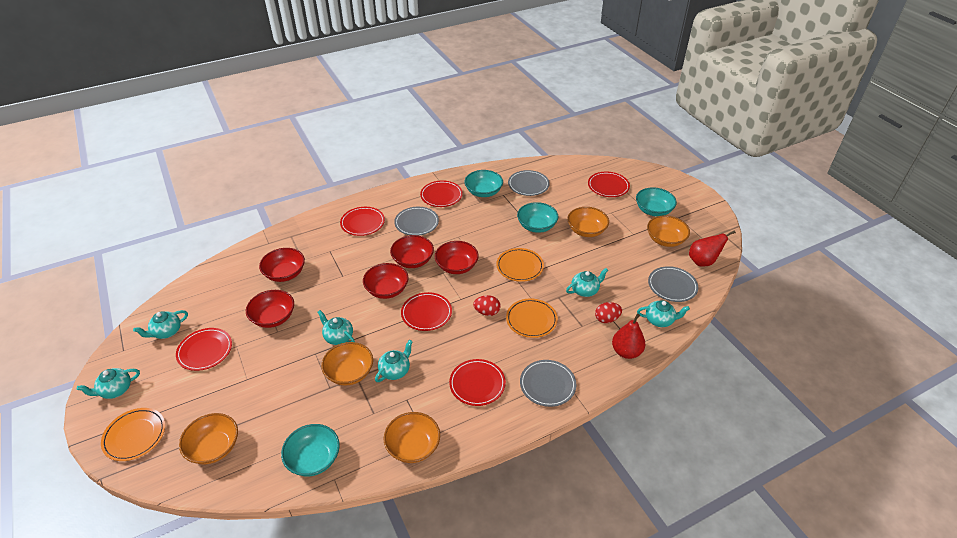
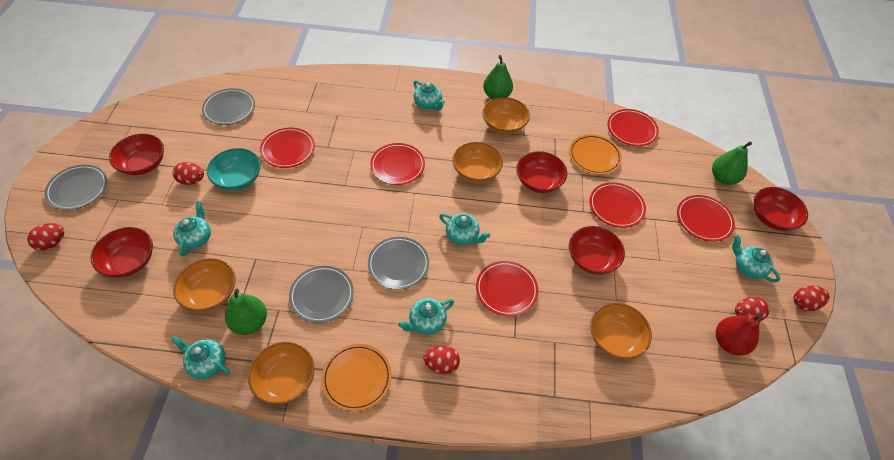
green pear: none = 0 -> [225,289,267,335] [483,55,513,99] [712,142,752,185] = 3
orange plate: [101,408,165,461] [496,248,544,282] [506,298,558,338] = 3 -> [321,344,392,411] [569,134,622,175] = 2
red egg: [473,295,500,316] [595,302,622,323] = 2 -> [27,223,64,251] [173,162,204,185] [424,346,460,374] [735,297,769,321] [794,286,830,311] = 5
red pear: [612,314,645,359] [689,230,736,266] = 2 -> [716,314,763,356] = 1
turquoise bowl: [281,424,340,476] [464,170,503,197] [517,202,558,233] [636,188,677,216] = 4 -> [207,148,261,191] = 1

